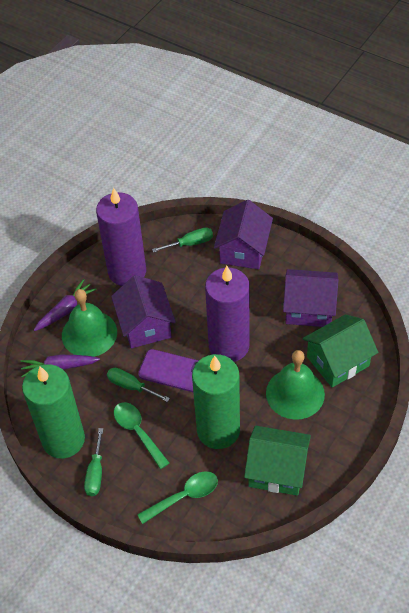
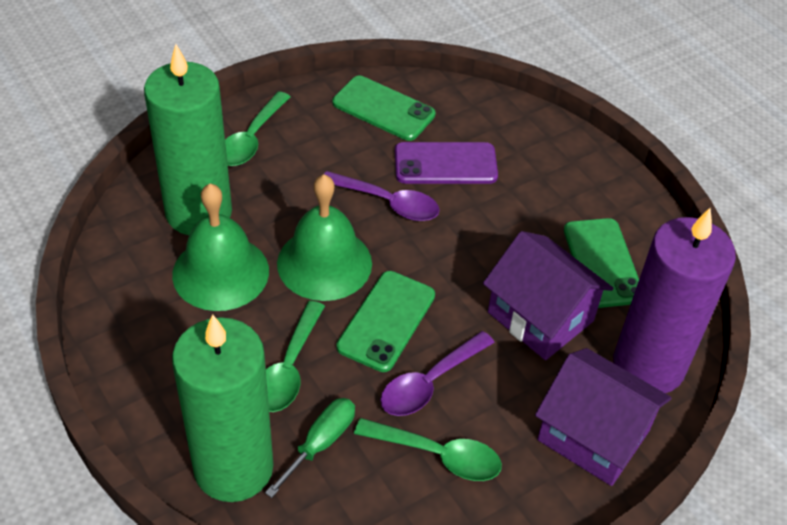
green house: [244,426,311,496] [303,315,378,388] = 2 -> none = 0
green phone: none = 0 -> [333,76,435,141] [336,271,435,372] [564,218,639,308] = 3
green screwdriver: [84,428,103,496] [107,368,170,402] [152,227,213,253] = 3 -> [265,398,355,498] = 1
green spoon: [114,402,169,469] [137,471,218,524] = 2 -> [225,91,290,166] [266,301,325,412] [354,418,502,481] = 3
purple candle: [96,188,146,286] [205,266,250,362] = 2 -> [613,208,736,393] = 1
purple carrot: [21,355,100,377] [34,279,96,331] = 2 -> none = 0
purple house: [111,275,176,348] [214,200,273,269] [283,269,339,327] = 3 -> [483,231,613,360] [535,348,671,486] = 2
purple spoon: none = 0 -> [324,171,439,221] [380,331,495,416] = 2

